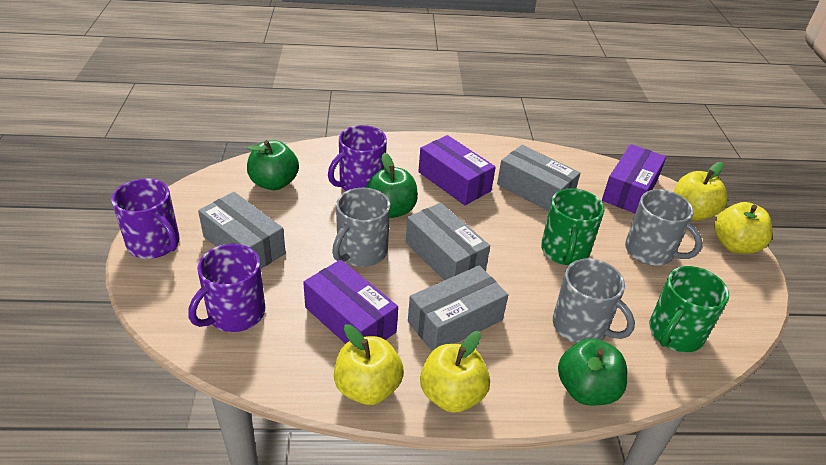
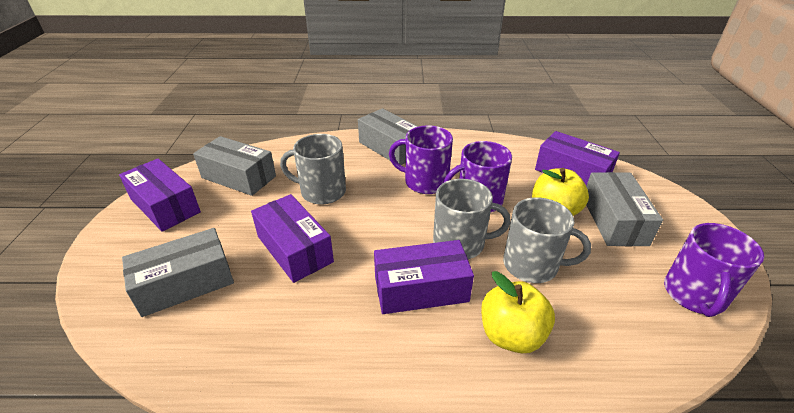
green apple: [247,140,299,190] [366,153,418,218] [558,338,628,405] = 3 -> none = 0
green mug: [541,188,605,265] [649,266,729,352] = 2 -> none = 0
purple box: [303,260,398,344] [418,135,496,205] [602,144,666,213] = 3 -> [119,159,201,232] [251,194,334,283] [374,240,474,314] [535,131,620,186] = 4
yellow apple: [334,324,404,405] [420,331,490,413] [674,162,728,221] [714,202,772,254] = 4 -> [481,271,555,353] [532,168,589,216] = 2

